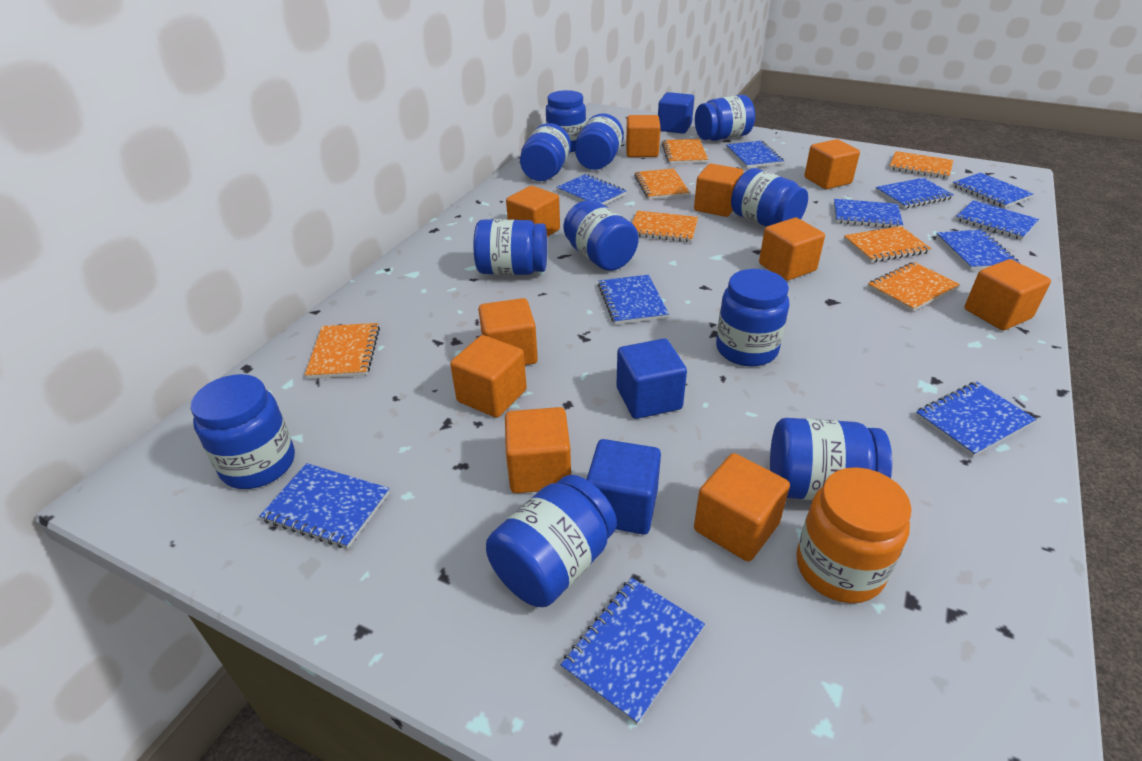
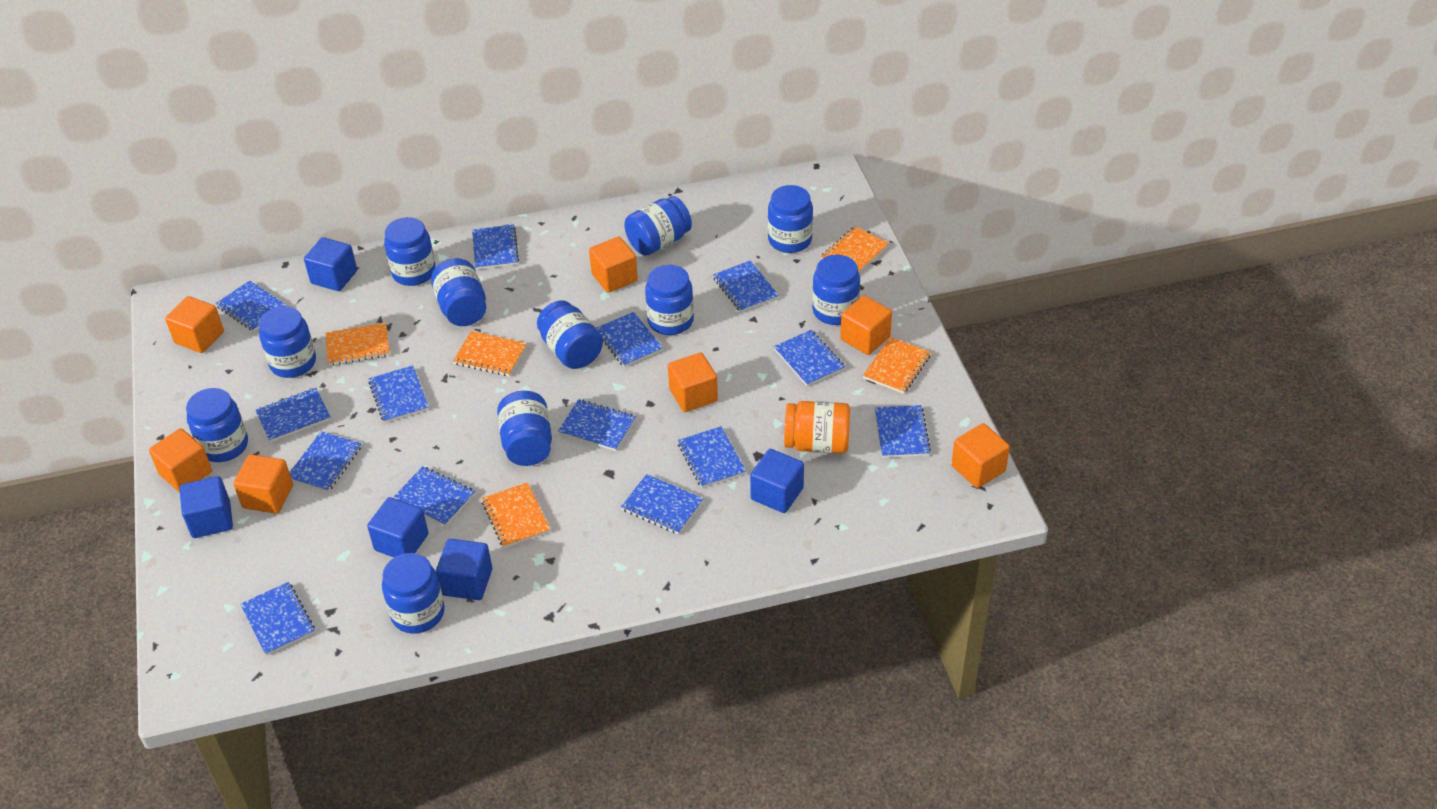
blue cube: [586,439,661,535] [616,339,687,419] [658,92,694,134] = 3 -> [180,476,233,538] [304,237,357,291] [367,497,429,557] [436,539,492,600] [750,449,804,513] = 5
blue notebook: [259,463,390,549] [556,174,626,205] [561,578,705,725] [598,275,669,325] [726,141,784,168] [834,199,903,228] [875,178,954,208] [916,382,1036,457] [936,230,1020,270] [952,173,1034,208] [955,200,1039,240] = 11 -> [215,281,287,331] [240,582,315,656] [256,388,331,442] [289,431,362,492] [368,366,429,423] [393,466,475,526] [472,225,519,270] [558,399,636,451] [596,312,663,367] [621,474,703,534] [677,426,746,488] [713,261,779,312] [774,330,845,386] [875,405,931,458] = 14
orange cube: [450,335,527,418] [478,298,538,365] [505,407,571,493] [506,186,560,237] [626,115,661,157] [694,164,743,217] [694,453,790,562] [759,218,825,281] [804,139,860,189] [965,259,1051,330] = 10 -> [149,428,212,492] [165,296,224,353] [233,454,293,514] [589,237,638,293] [668,352,718,412] [840,296,892,355] [951,423,1010,488] = 7
orange notebook: [305,323,380,379] [632,211,698,242] [634,169,690,199] [662,139,708,164] [844,226,931,262] [868,262,960,312] [889,151,953,179] = 7 -> [325,323,390,366] [453,331,527,376] [482,482,550,548] [821,226,889,272] [863,337,931,394] = 5

